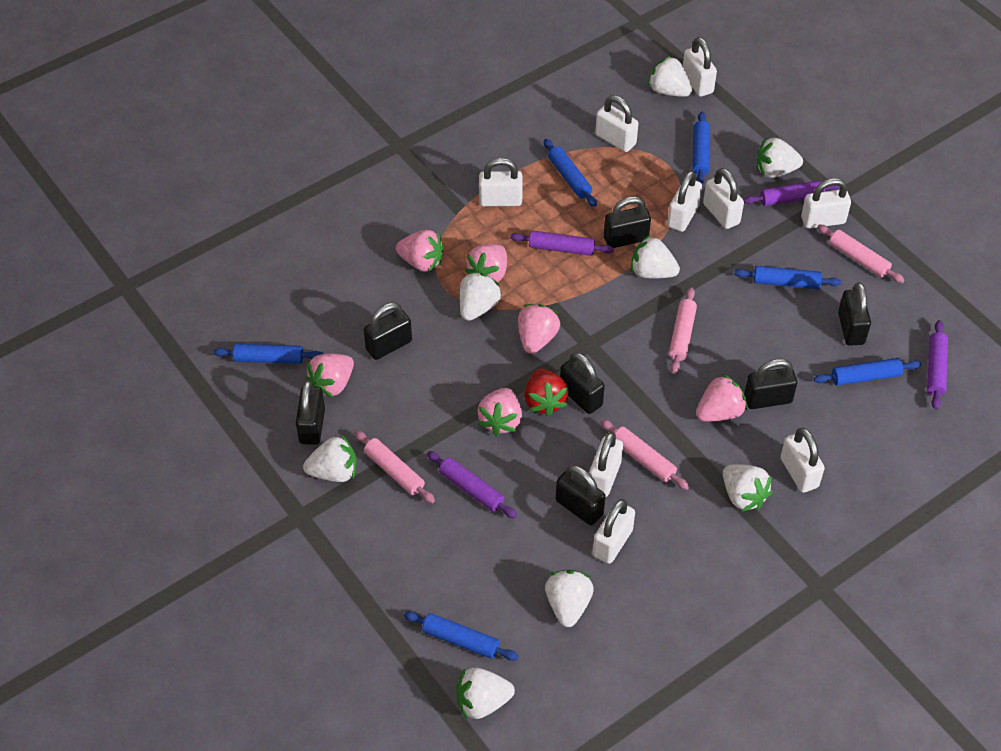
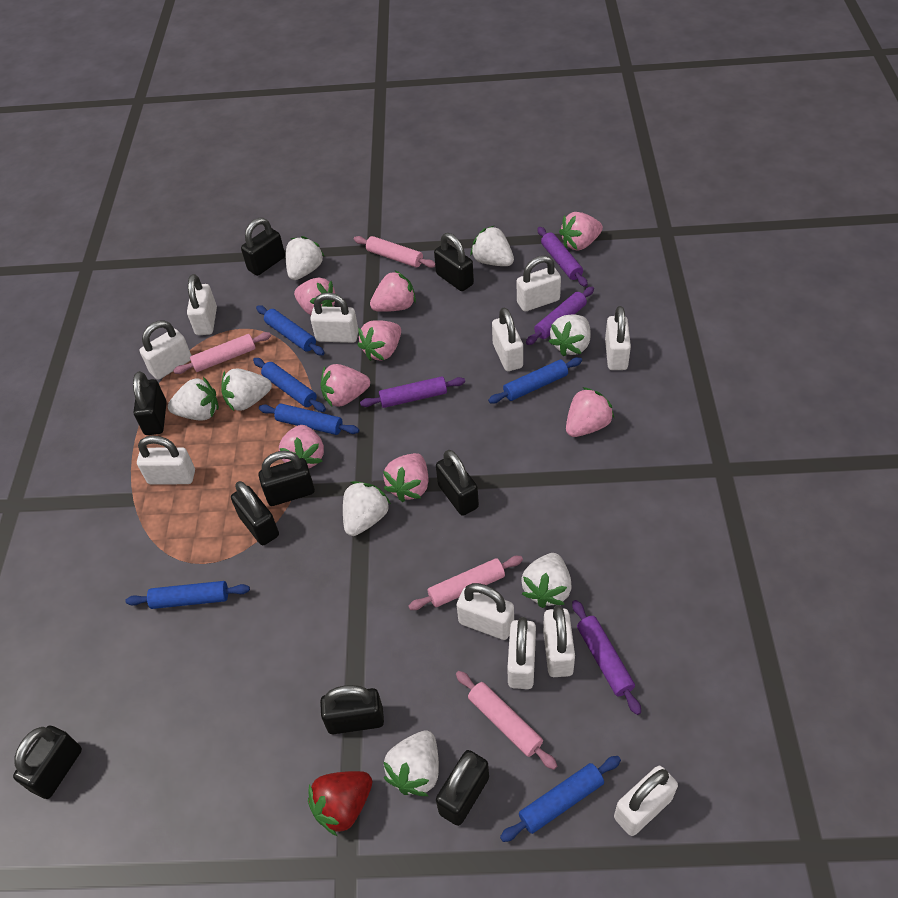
black padlock: [296,380,325,445] [364,303,412,360] [555,465,606,525] [560,352,605,414] [604,196,651,248] [744,359,797,409] [838,282,871,346] = 7 -> [13,726,82,799] [133,371,167,435] [231,481,279,545] [241,218,285,276] [258,451,315,506] [320,685,384,734] [434,233,474,291] [436,450,479,516] [436,750,489,826] = 9
pink strawberry: [305,354,354,398] [396,230,444,272] [465,244,507,282] [477,388,522,436] [518,304,560,354] [696,374,747,422] = 6 -> [279,425,324,468] [294,277,336,315] [321,364,370,407] [358,320,401,361] [370,270,416,312] [383,453,429,502] [559,212,603,251] [566,387,614,437] = 8
white padlock: [479,158,523,206] [589,432,623,497] [593,499,635,564] [595,95,638,152] [667,170,702,232] [683,37,717,97] [703,168,744,229] [780,428,825,493] [801,178,851,229] = 9 -> [137,436,195,484] [140,321,192,380] [187,274,217,335] [310,292,358,343] [457,583,514,640] [492,308,523,371] [507,617,536,689] [517,255,561,312] [543,605,575,677] [605,306,631,370] [614,766,678,836] = 11

